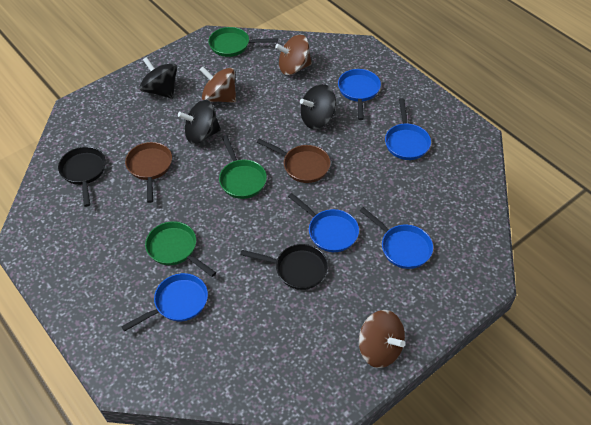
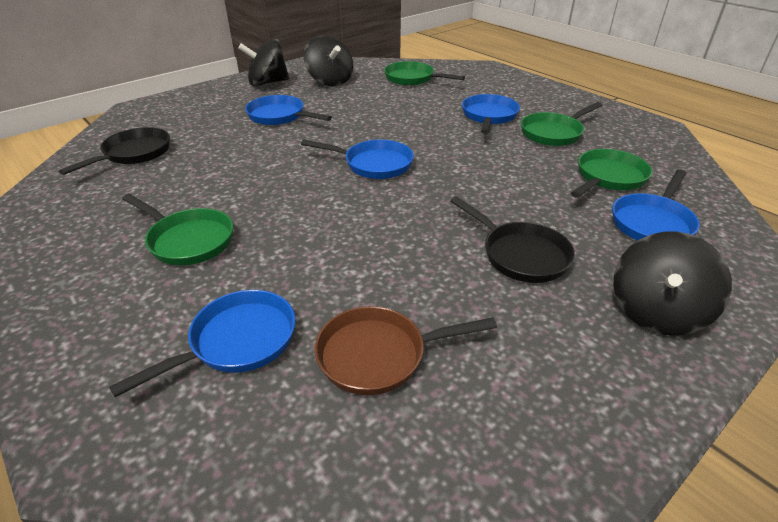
brown pan: [125,142,172,203] [257,138,331,183] = 2 -> [315,306,497,395] = 1
brown spinning top: [200,67,236,103] [275,34,312,75] [359,310,405,368] = 3 -> none = 0
green pan: [145,221,216,277] [208,27,278,57] [219,135,267,199] = 3 -> [122,194,233,265] [384,61,465,86] [521,102,603,146] [571,149,652,198] = 4

